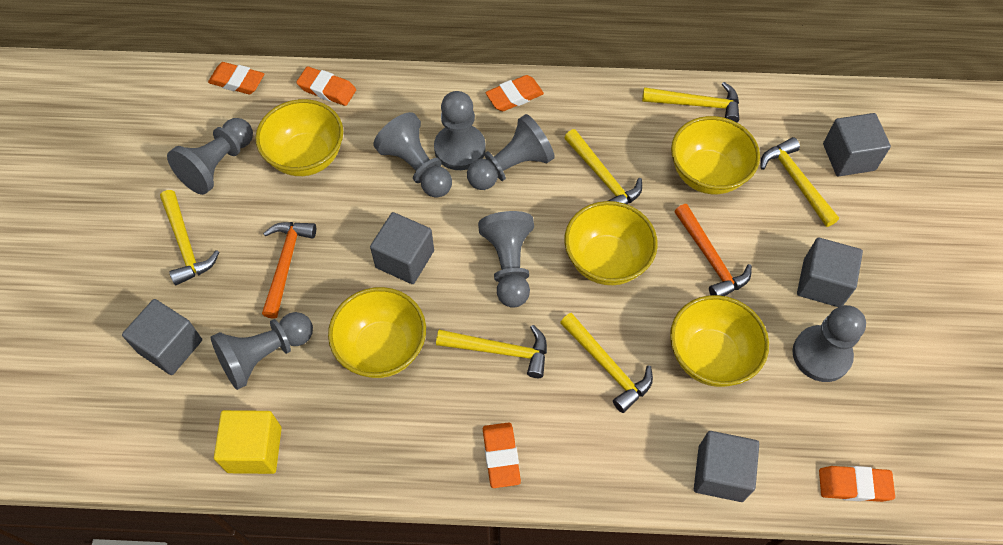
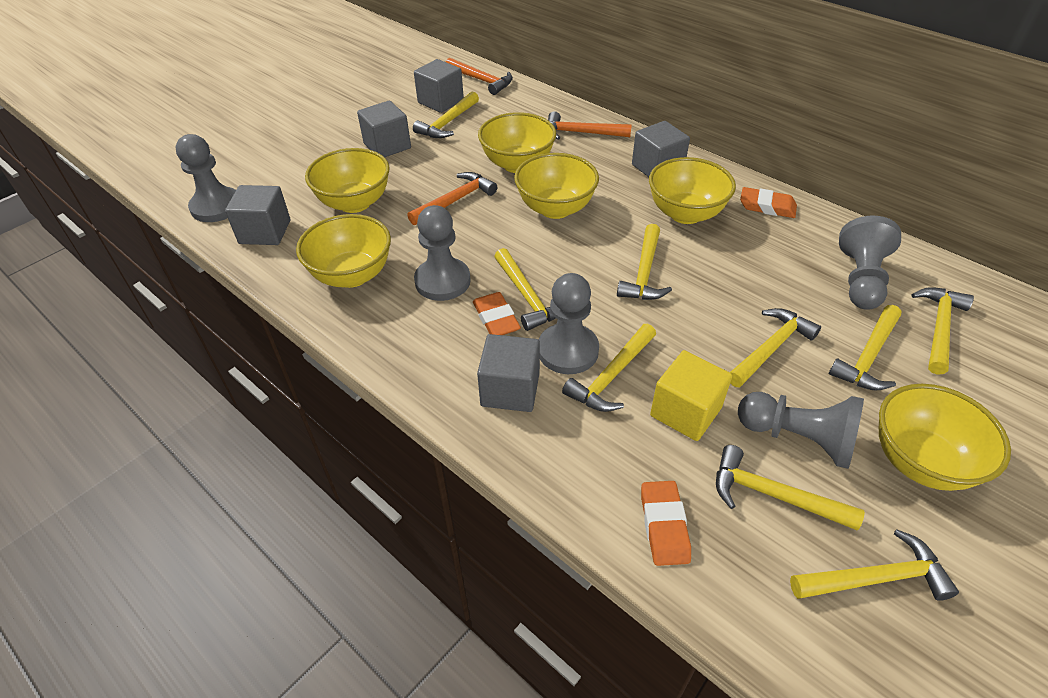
grey pawn: [167,118,253,195] [211,312,313,390] [373,112,452,198] [434,91,486,170] [467,114,555,190] [478,211,534,308] [793,305,866,382] = 7 -> [176,134,236,222] [414,205,471,301] [539,273,599,374] [738,392,864,469] [839,216,901,310] = 5
orange eraser: [208,62,264,94] [296,66,356,106] [483,422,521,488] [485,75,544,111] [819,466,895,502] = 5 -> [473,292,521,335] [641,481,691,566] [740,187,797,218] = 3
orange hammer: [262,222,316,319] [674,204,752,296] = 2 -> [407,172,497,225] [446,58,513,95] [548,111,632,140] = 3
yellow bowl: [255,99,343,176] [328,287,426,378] [564,201,658,285] [670,295,769,387] [671,116,760,194] = 5 -> [296,214,391,288] [305,148,390,213] [478,112,556,173] [514,153,599,219] [649,157,736,224] [879,384,1011,491] = 6
yellow hammer: [160,190,219,285] [436,325,547,378] [560,313,653,413] [564,129,642,204] [642,82,739,122] [760,137,839,227] = 6 -> [413,91,479,138] [494,248,556,331] [562,324,656,412] [617,224,672,300] [716,445,865,530] [730,308,821,387] [790,529,959,601] [829,305,901,391] [912,287,974,375] = 9

